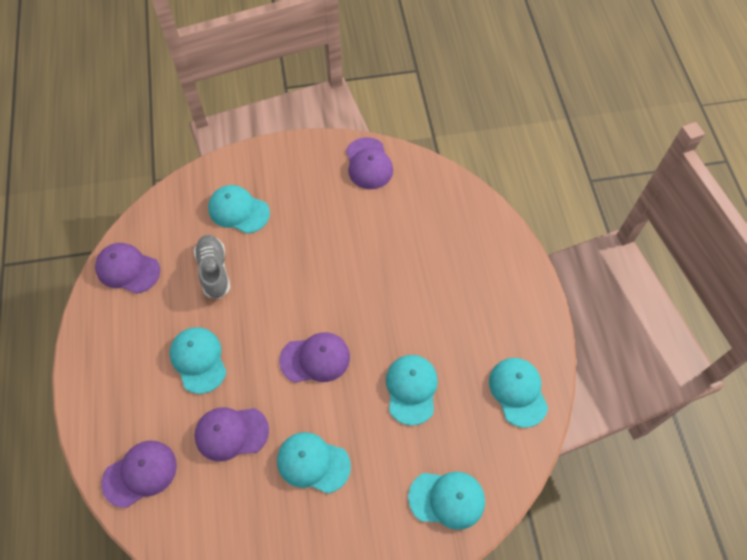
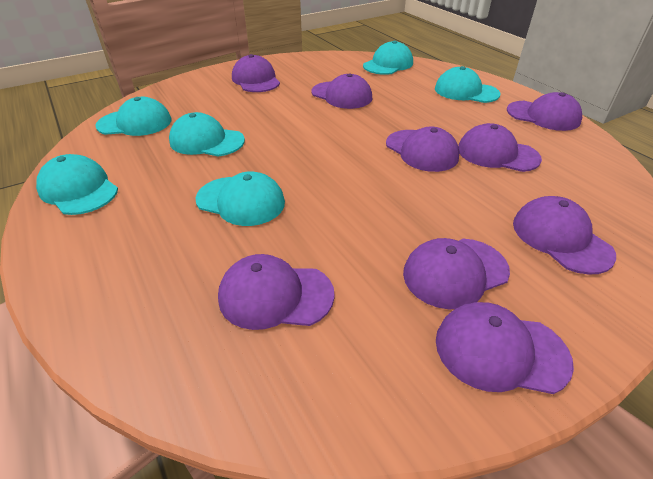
grey shoe: [194,235,230,299] = 1 -> none = 0
purple cap: [95,243,160,294] [101,440,177,508] [195,407,269,461] [279,332,350,382] [346,137,393,189] = 5 -> [218,254,335,330] [232,54,280,92] [312,73,372,109] [386,127,459,172] [403,238,510,309] [436,302,574,394] [458,123,542,172] [507,92,582,131] [513,196,616,275] = 9

